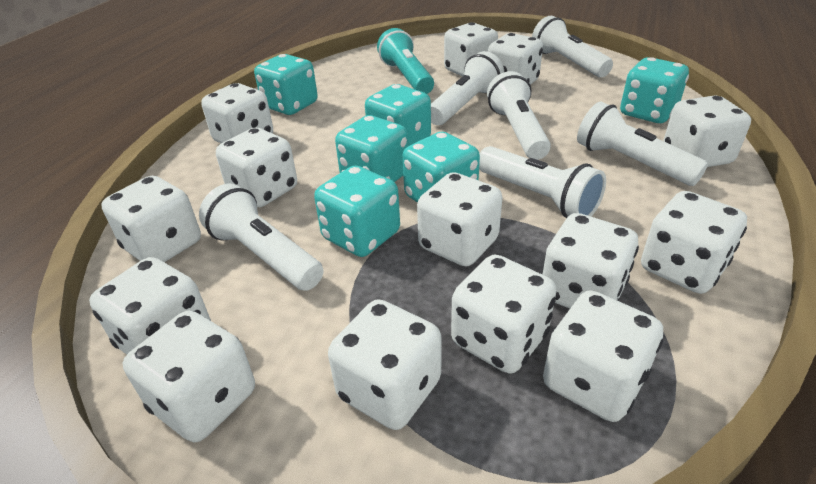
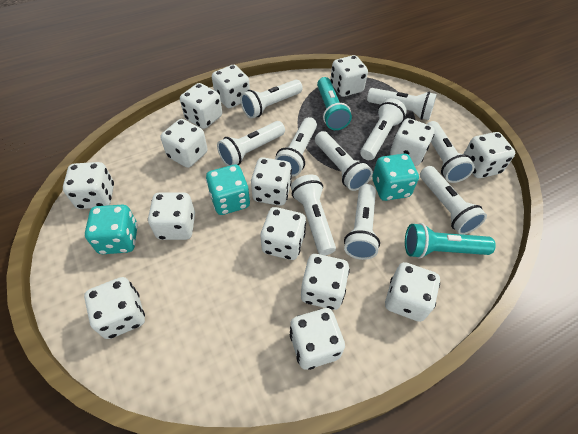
turquoise dice: [254,54,318,115] [314,166,400,257] [335,115,408,182] [365,84,431,146] [402,132,480,203] [620,57,689,123] = 6 -> [85,205,138,254] [206,165,250,215] [372,154,419,201] = 3
turquoise flashlight: [377,28,434,94] = 1 -> [317,77,352,130] [405,223,496,259] = 2
white flashlight: [199,184,323,291] [431,51,504,125] [479,146,606,218] [487,71,551,160] [532,16,613,77] [577,102,708,186] = 6 -> [217,121,285,166] [240,79,303,119] [275,117,317,177] [291,175,336,255] [315,131,373,191] [344,184,380,260] [360,98,407,160] [367,88,437,120] [420,166,487,235] [427,121,475,183] = 10

